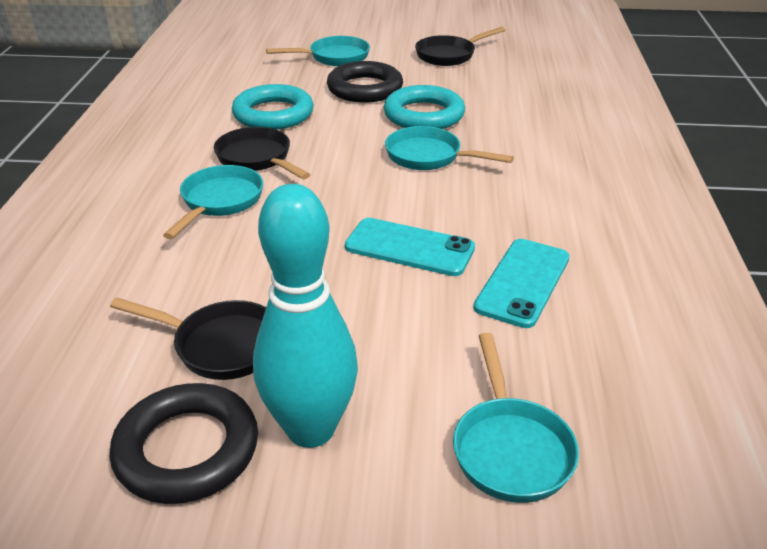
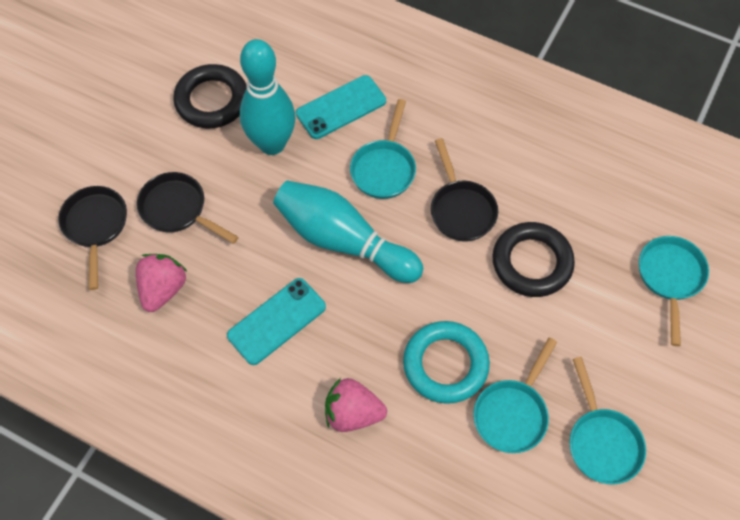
pink strawberry: none = 0 -> [136,254,187,312] [325,378,387,432] = 2
turquoise bowling pin: [253,184,358,448] = 1 -> [240,39,295,155] [273,180,423,283] = 2
turquoise ring: [232,84,313,130] [384,85,465,129] = 2 -> [403,321,490,404] = 1

